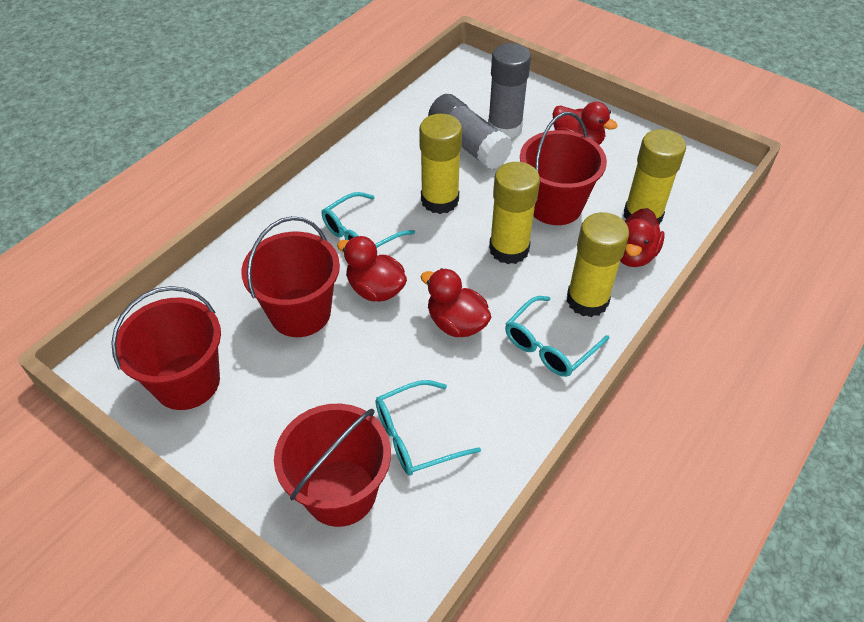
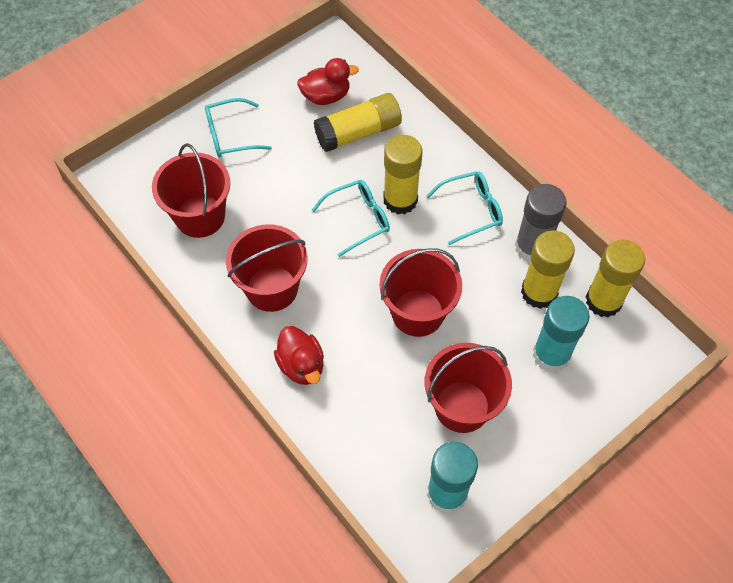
grey glue stick: [428,94,513,170] [488,43,531,138] = 2 -> [515,184,567,262] = 1
red duck: [337,236,407,302] [420,268,492,337] [552,102,618,145] [620,208,665,267] = 4 -> [274,326,324,385] [297,58,359,105] = 2
turquoise glue stick: none = 0 -> [427,442,478,514] [533,296,589,372] = 2

